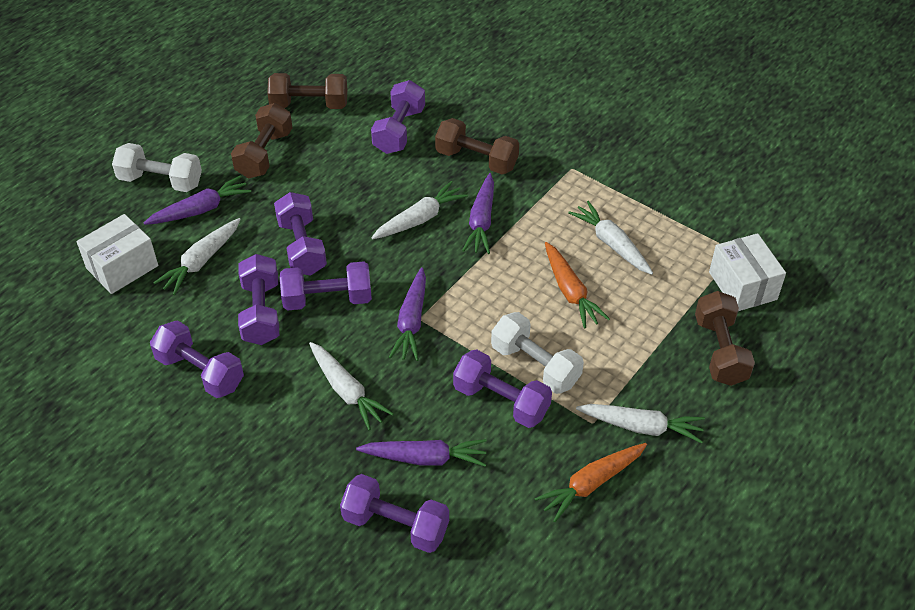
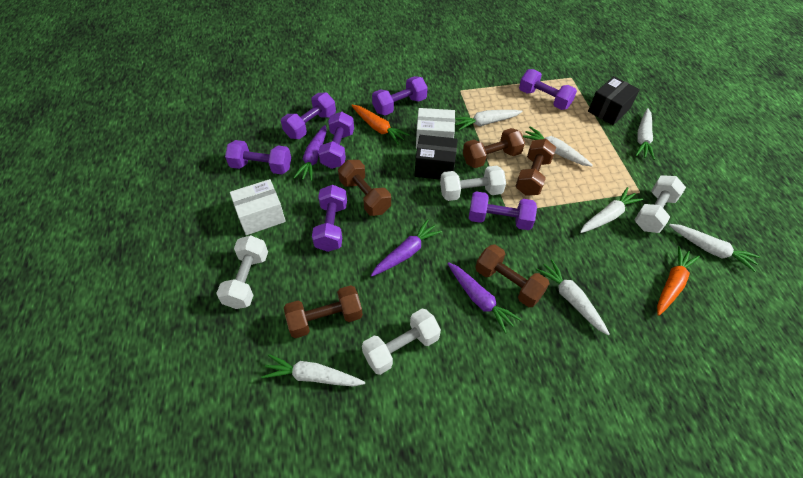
black box: none = 0 -> [415,135,458,180] [588,76,640,125] = 2
brown dumbbell: [231,103,293,179] [267,73,347,109] [435,118,519,174] [695,291,755,386] = 4 -> [284,285,363,338] [338,160,391,216] [463,128,525,168] [475,244,550,307] [515,139,556,196] = 5
purple carrot: [144,175,251,225] [356,439,487,467] [389,267,426,361] [462,173,494,254] = 4 -> [293,125,327,181] [371,219,442,276] [447,262,521,334] = 3
white carrot: [153,218,241,295] [309,342,394,430] [371,181,468,239] [568,201,653,275] [576,404,705,443] = 5 -> [261,354,365,387] [455,110,523,131] [523,127,593,167] [536,259,610,335] [580,187,643,233] [635,108,655,160] [669,224,760,272] = 7
white dumbbell: [112,143,202,192] [491,312,584,394] = 2 -> [216,235,268,309] [362,309,441,375] [440,166,506,201] [635,175,686,233] = 4

